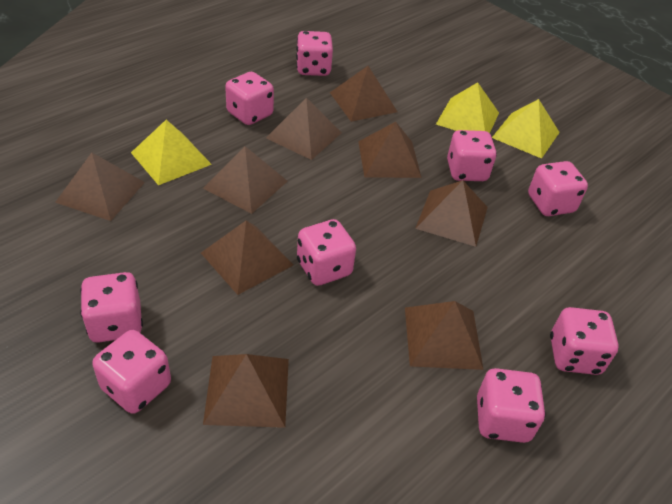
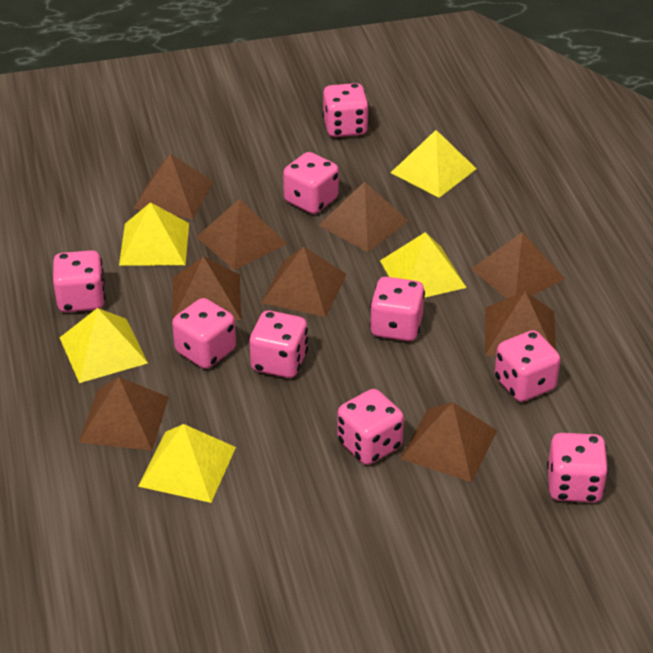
yellow pyramid: [131,120,212,185] [436,82,499,133] [492,99,560,159] = 3 -> [60,308,148,383] [119,202,189,266] [138,424,236,503] [380,232,467,298] [391,130,477,198] = 5

